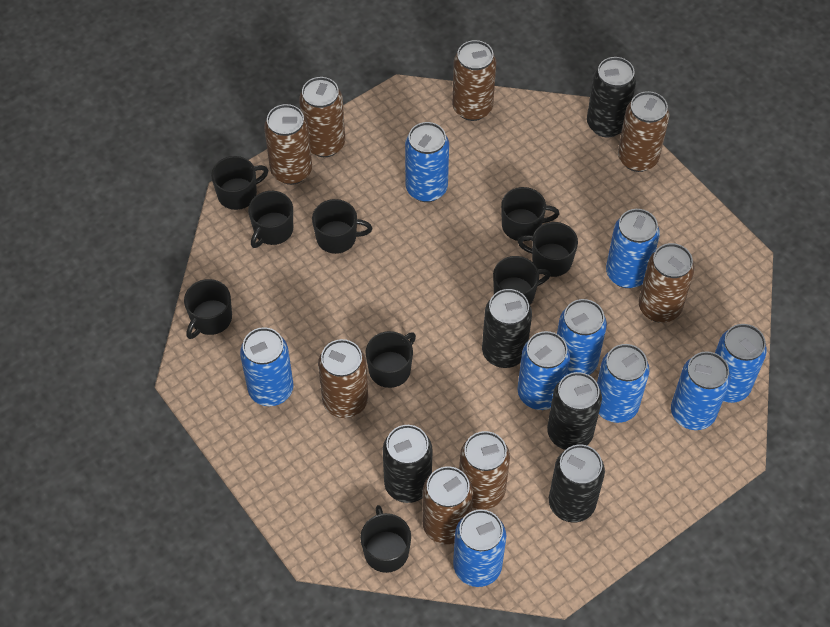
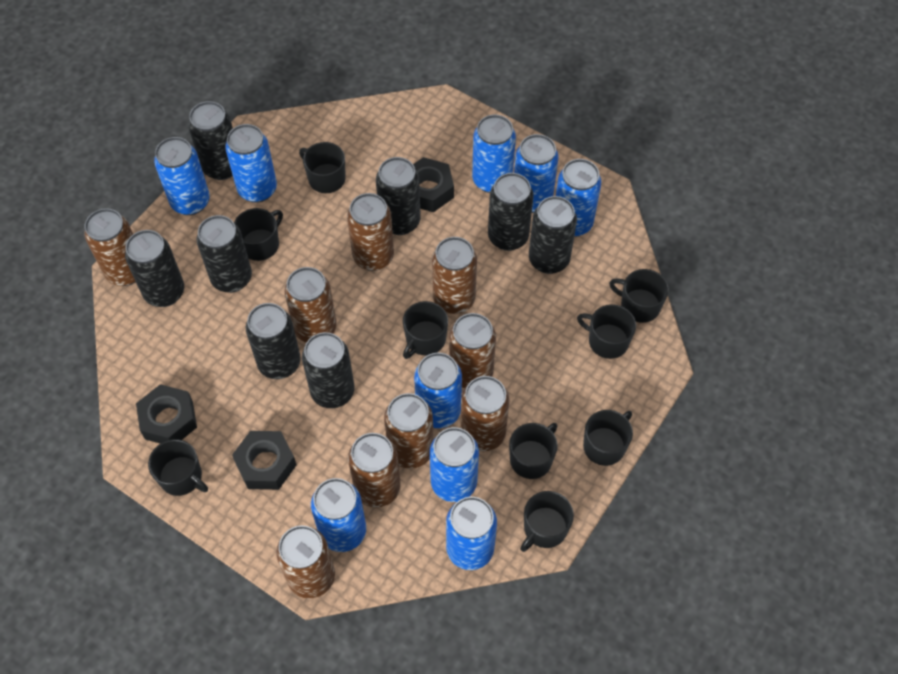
black can: [383,425,432,503] [482,289,532,368] [547,372,602,450] [549,444,605,522] [587,57,636,137] = 5 -> [125,230,184,307] [188,101,233,180] [197,215,252,293] [246,303,301,379] [302,332,355,408] [376,157,421,235] [488,173,534,251] [529,196,577,274] = 8
black nut: none = 0 -> [136,384,197,444] [232,431,296,490] [413,157,454,212] = 3
brown can: [264,104,312,185] [299,77,345,157] [318,339,368,418] [422,466,473,544] [452,40,496,121] [459,431,510,509] [618,91,670,172] [639,243,694,323] = 8 -> [84,208,136,286] [276,525,335,599] [285,267,337,343] [347,193,394,271] [348,433,401,508] [384,393,434,469] [432,237,477,314] [449,313,496,388] [461,376,509,451] = 9

